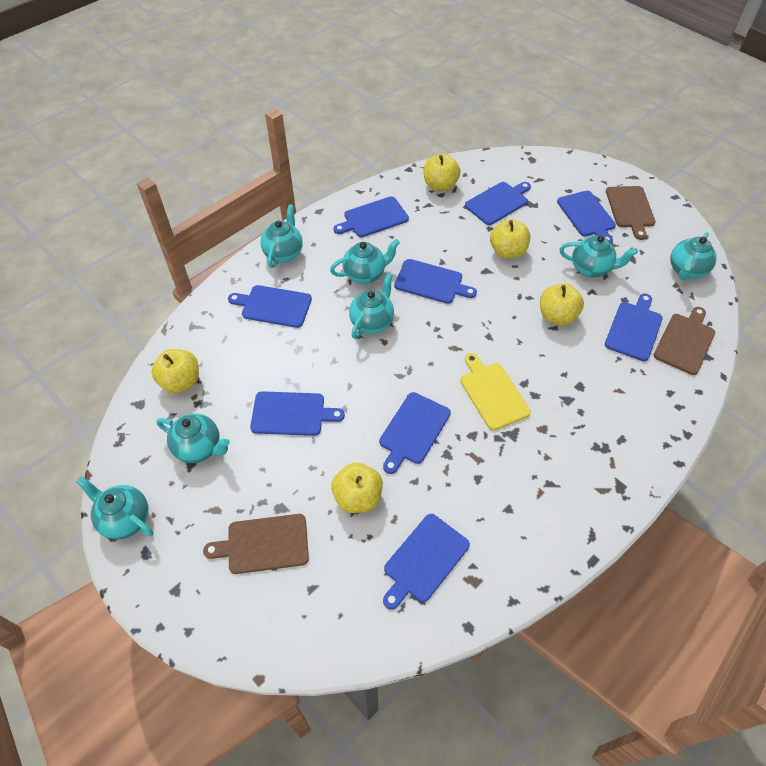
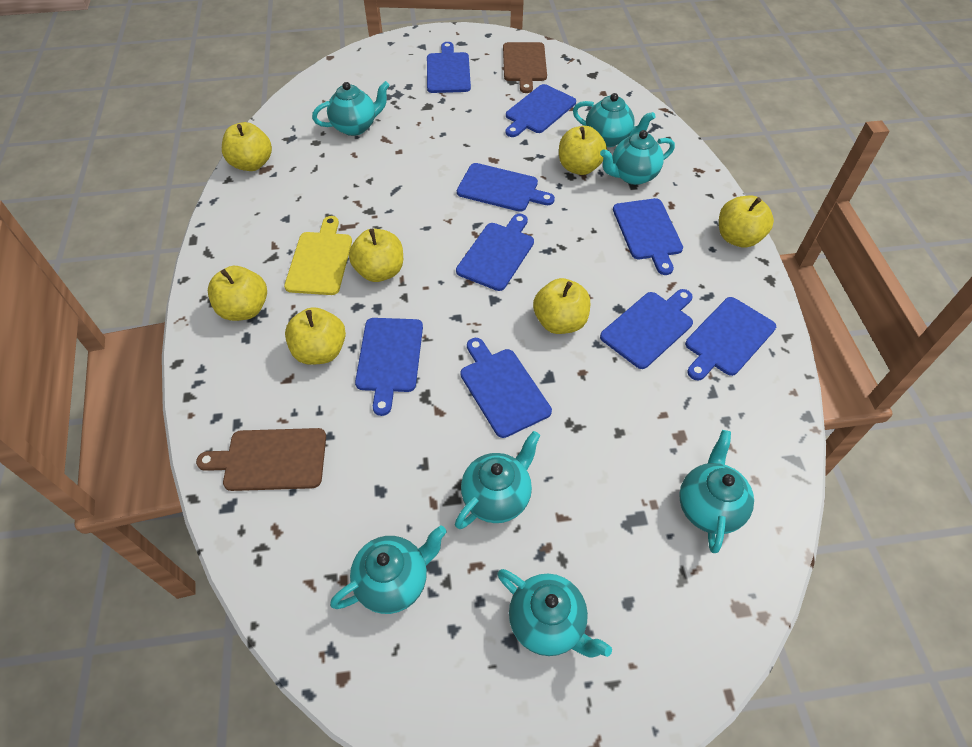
brown cutting board: [203,514,309,574] [606,186,656,240] [654,307,715,375] = 3 -> [196,428,326,491] [503,42,547,93] = 2
yellow apple: [151,349,199,393] [331,463,383,513] [424,154,460,191] [490,219,530,259] [540,283,584,325] = 5 -> [208,266,267,321] [222,122,272,171] [285,307,346,365] [349,229,403,282] [533,278,590,334] [559,126,607,175] [719,196,774,248] = 7

